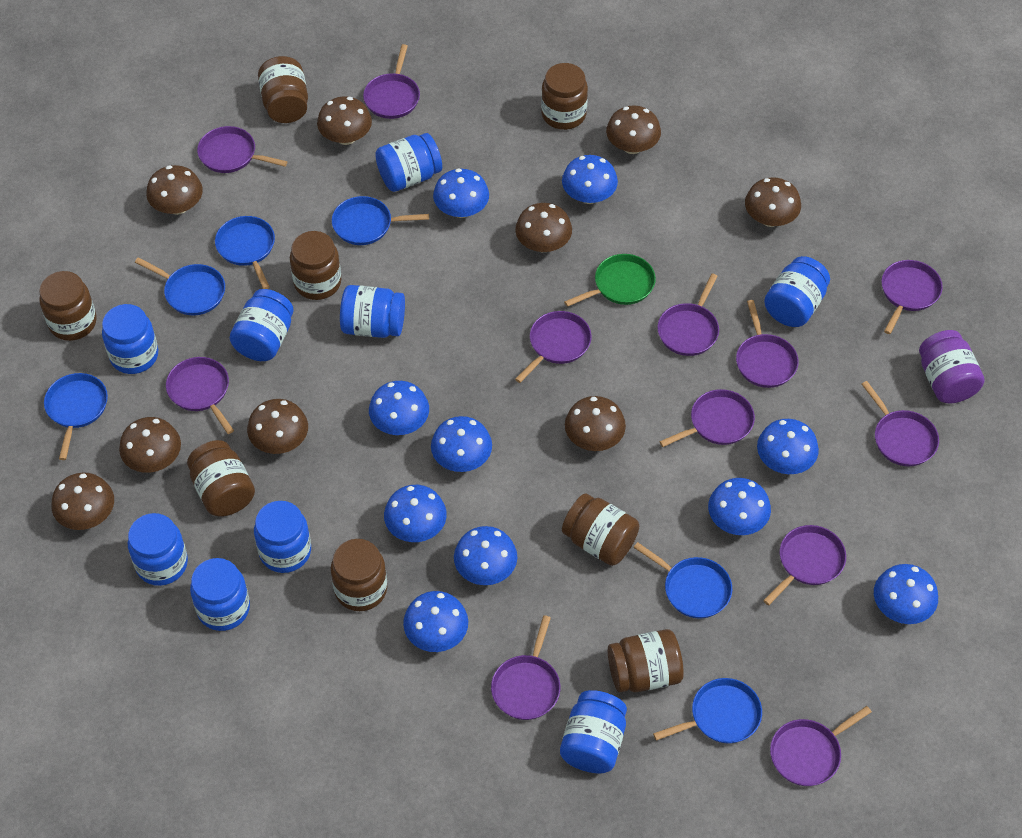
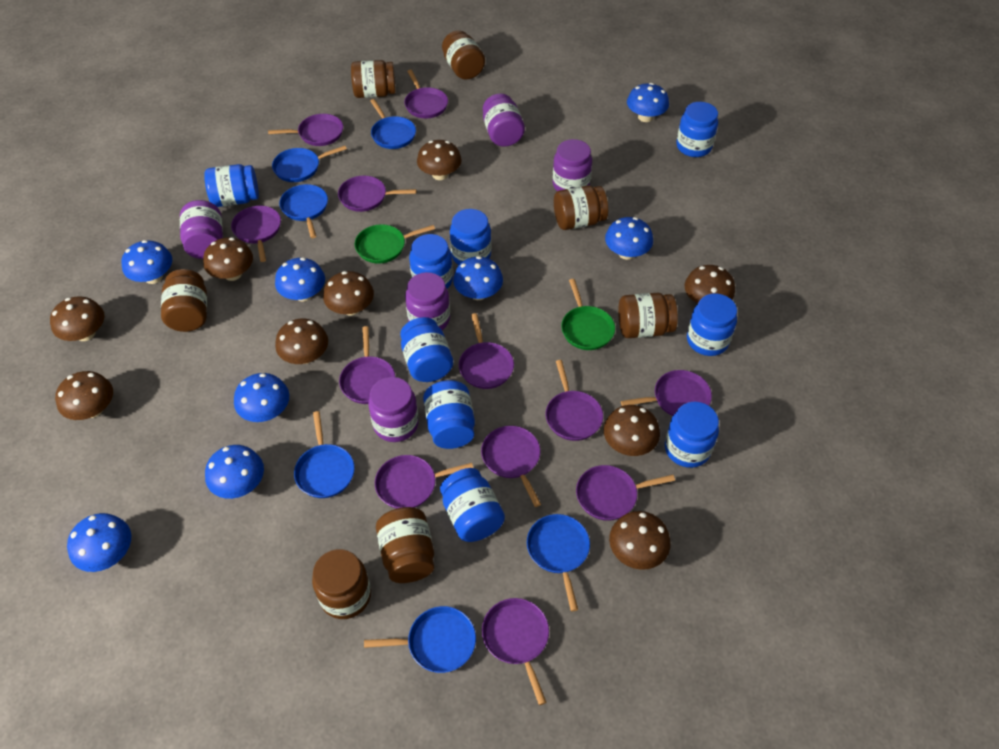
blue mushroom: [369,381,429,435] [384,485,447,542] [403,591,468,652] [431,416,492,472] [433,168,489,218] [454,526,517,585] [562,155,618,204] [708,478,771,535] [757,419,819,474] [874,564,938,624] = 10 -> [67,513,131,572] [121,240,172,284] [205,445,264,499] [234,373,289,422] [275,257,325,302] [453,256,503,300] [605,217,653,260] [627,83,669,122] = 8
brown jar: [39,271,96,341] [187,440,255,517] [258,56,308,123] [290,231,342,300] [331,539,387,611] [541,63,588,130] [562,494,639,566] [608,629,684,692] = 8 -> [161,269,207,332] [312,549,371,619] [351,60,396,98] [376,507,434,583] [442,30,485,80] [554,186,608,230] [618,293,678,338] = 7
green pan: [564,254,656,307] = 1 -> [355,224,435,264] [561,279,615,350] = 2
purple jar: [919,330,984,404] = 1 -> [180,200,223,259] [368,377,419,442] [405,272,450,330] [483,93,525,147] [552,139,592,191] = 5

